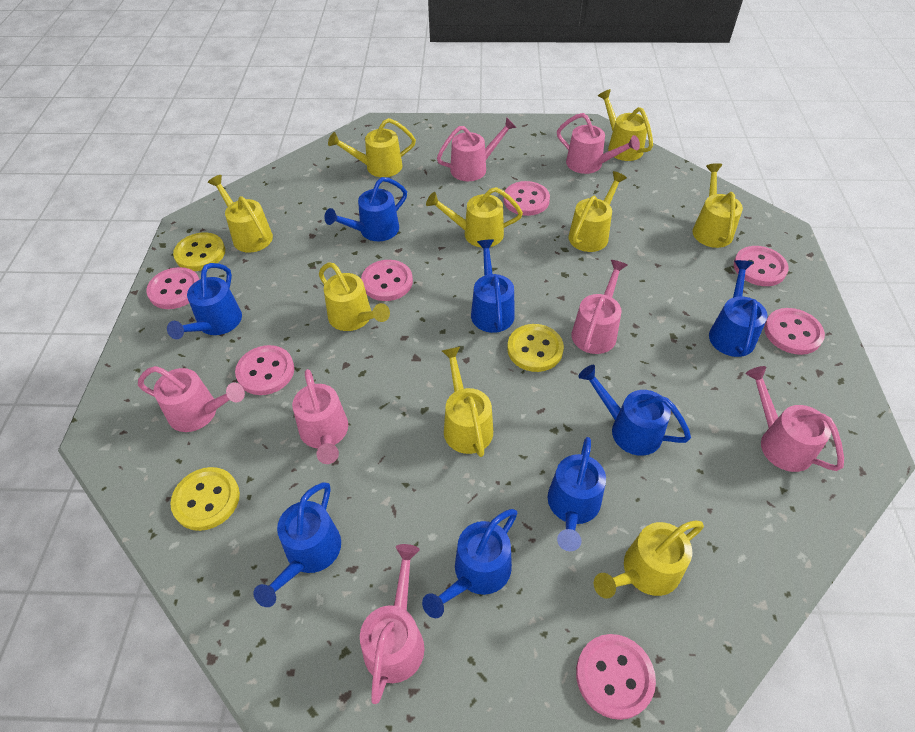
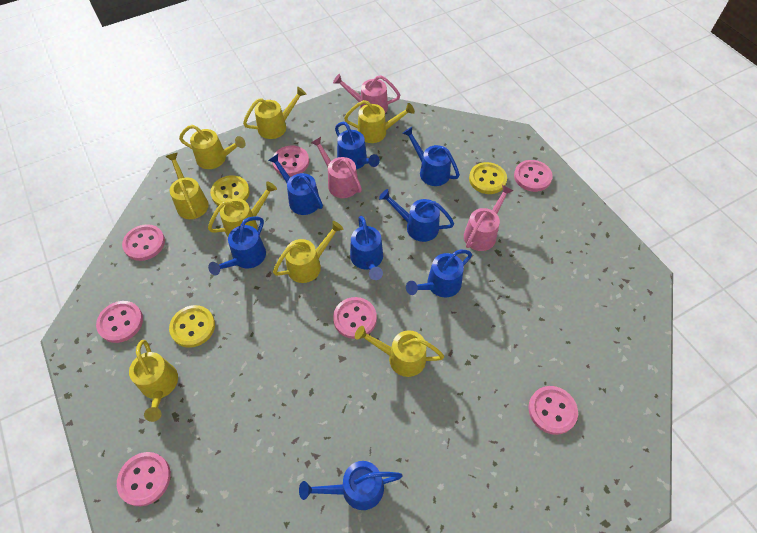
pink watering can: [138,366,245,432] [292,369,348,464] [360,544,424,704] [437,117,517,181] [557,113,640,174] [572,260,627,354] [746,366,844,472] = 7 -> [311,137,362,198] [333,74,400,113] [464,185,514,251] = 3
yellow watering can: [208,175,273,253] [319,262,390,331] [328,118,416,177] [426,187,523,247] [442,347,493,457] [568,171,627,252] [594,520,704,599] [598,89,653,161] [693,163,743,248] = 9 -> [129,340,178,422] [165,153,209,219] [179,125,246,169] [208,181,277,236] [243,87,306,139] [273,221,343,283] [344,100,415,143] [355,326,444,377] = 8

